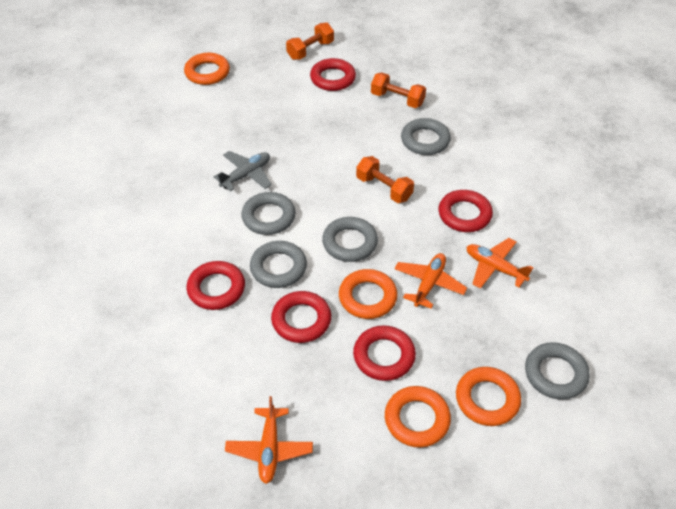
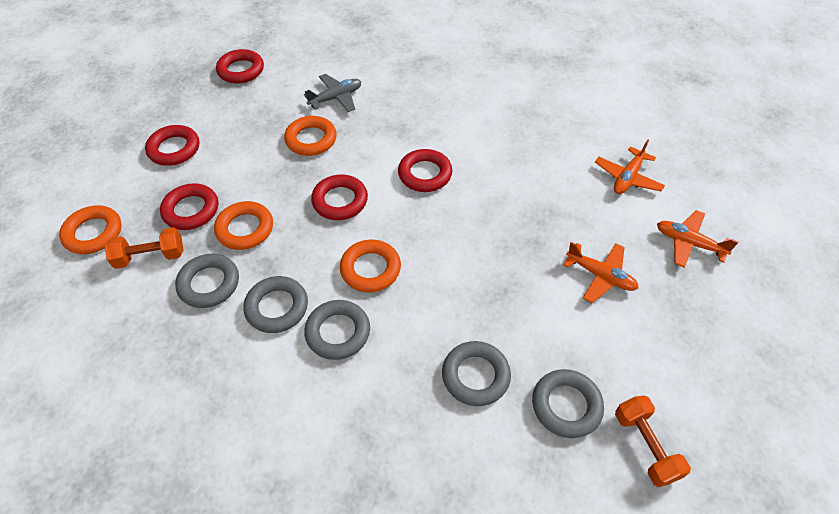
orange dumbbell: [286,22,334,60] [356,156,414,203] [371,72,426,108] = 3 -> [105,228,183,269] [615,395,691,487] = 2

